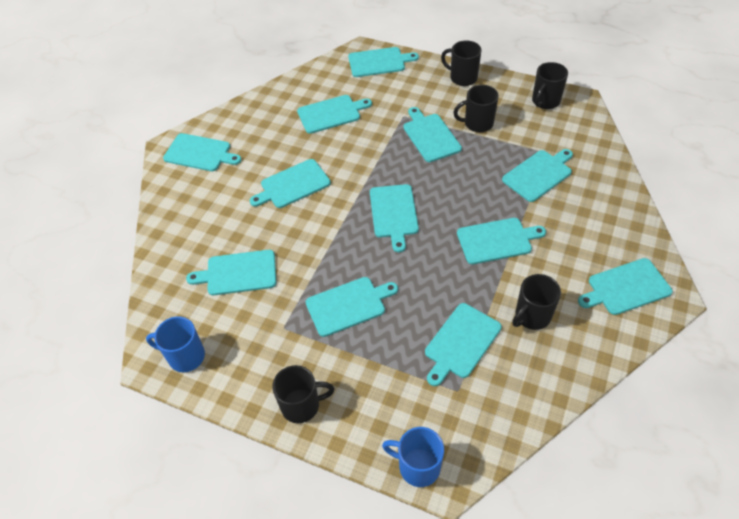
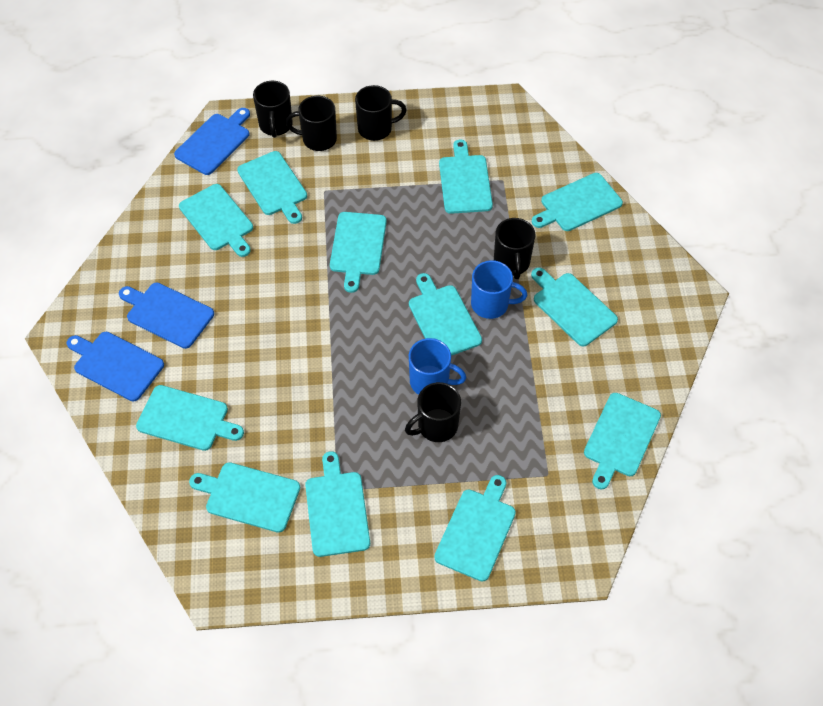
blue cutting board: none = 0 -> [66,332,164,402] [119,283,214,349] [174,108,250,175] = 3

